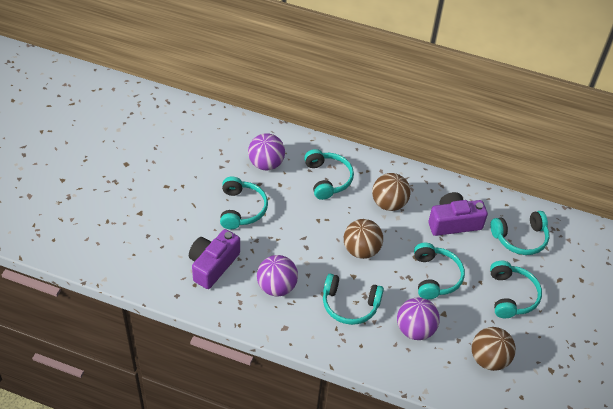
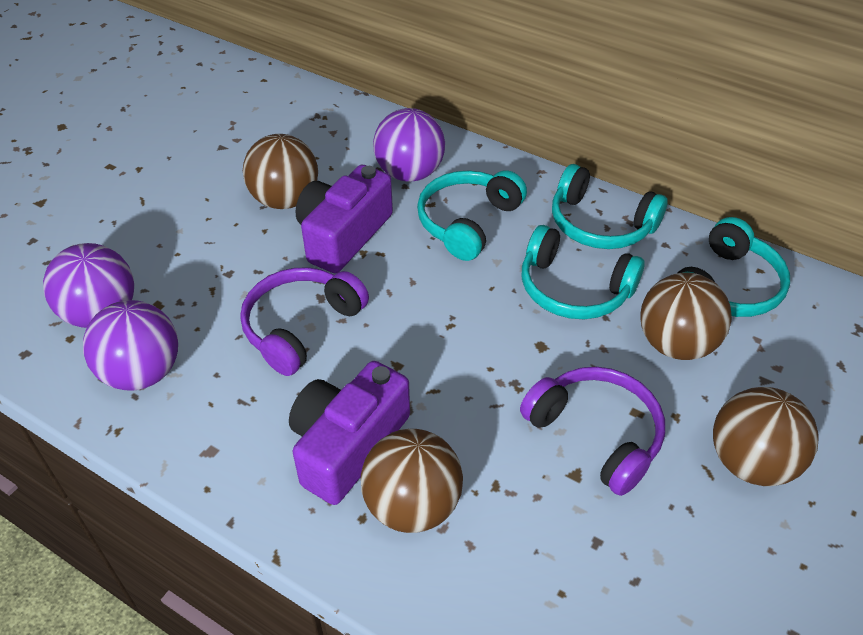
brown ball: [344,219,383,259] [372,173,410,211] [472,327,516,371] = 3 -> [243,134,318,209] [361,429,463,533] [640,273,732,360] [713,387,819,486] = 4
purple headphones: none = 0 -> [240,267,369,376] [520,367,665,496] = 2
turquoise headphones: [220,176,268,229] [304,149,354,200] [323,274,384,325] [414,243,465,299] [490,211,549,255] [490,261,542,318] = 6 -> [417,170,527,261] [522,225,645,319] [552,164,668,249] [677,217,790,317] = 4

